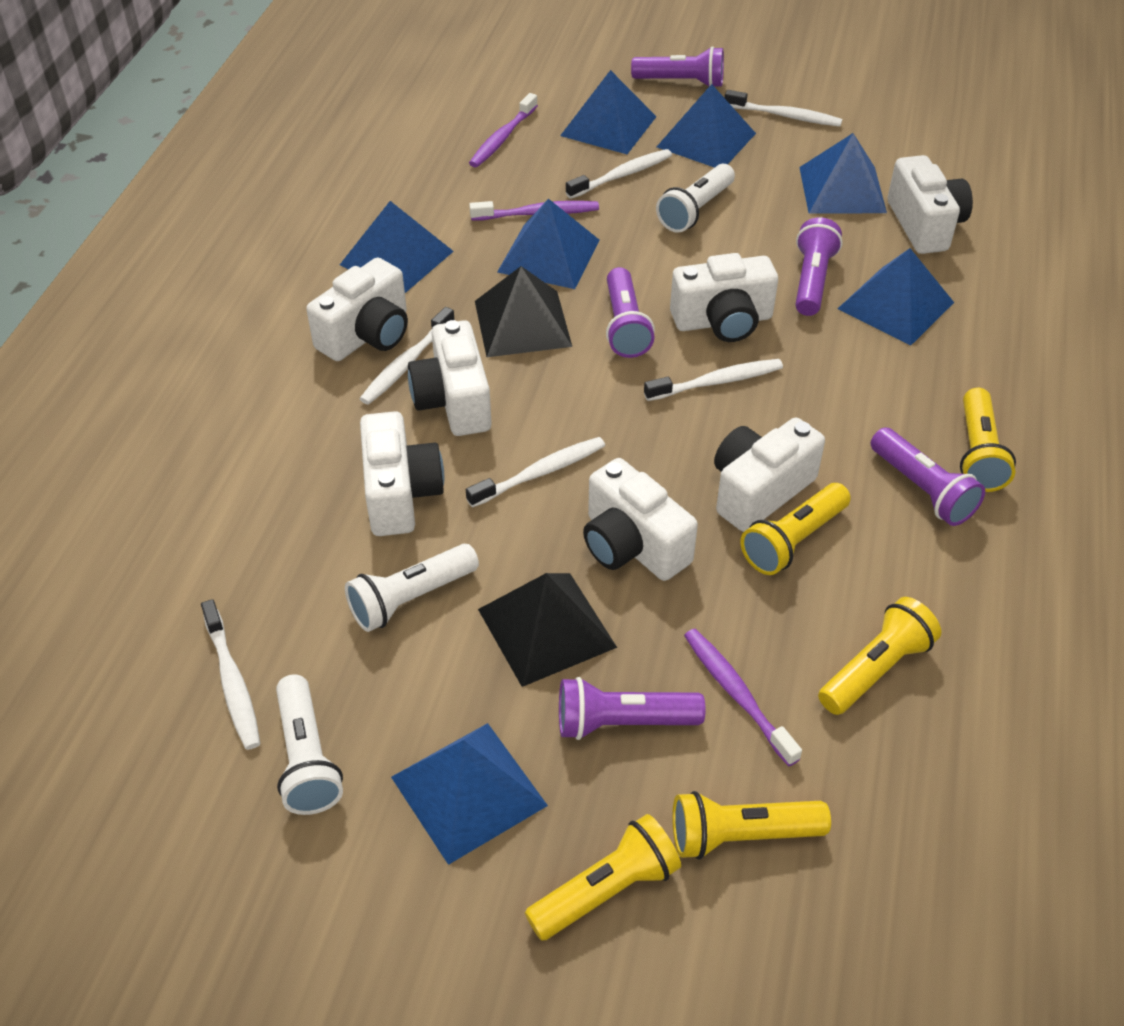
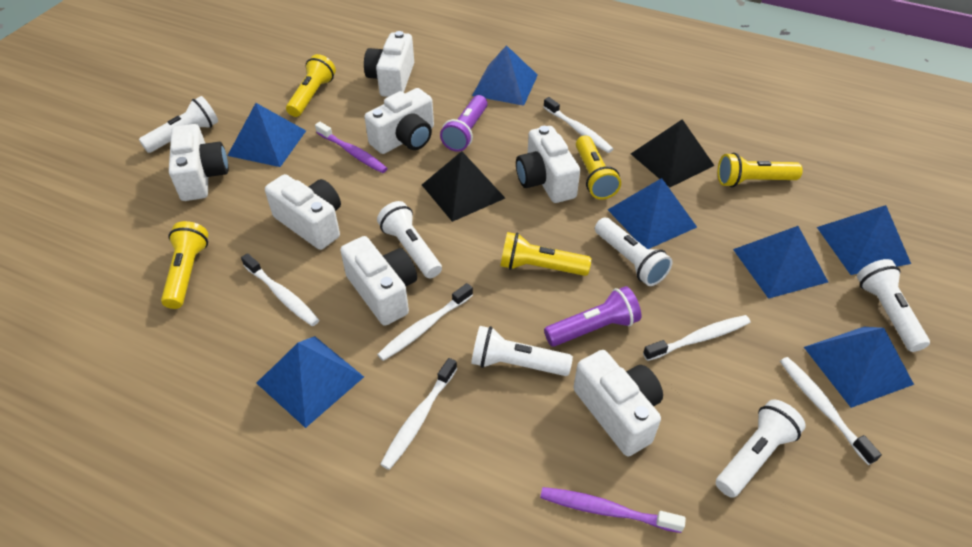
purple flashlight: [559,677,706,740] [606,267,655,358] [631,46,724,86] [795,217,843,316] [871,427,985,526] = 5 -> [440,95,487,152] [544,286,641,347] = 2
purple toothbrush: [469,93,538,167] [469,201,599,221] [684,629,802,766] = 3 -> [315,122,388,173] [540,487,686,533] = 2
white flashlight: [276,674,343,815] [345,544,479,632] [656,164,735,233] = 3 -> [139,96,218,153] [377,201,442,278] [471,326,573,376] [595,218,673,286] [716,400,806,498] [857,259,930,352] = 6

